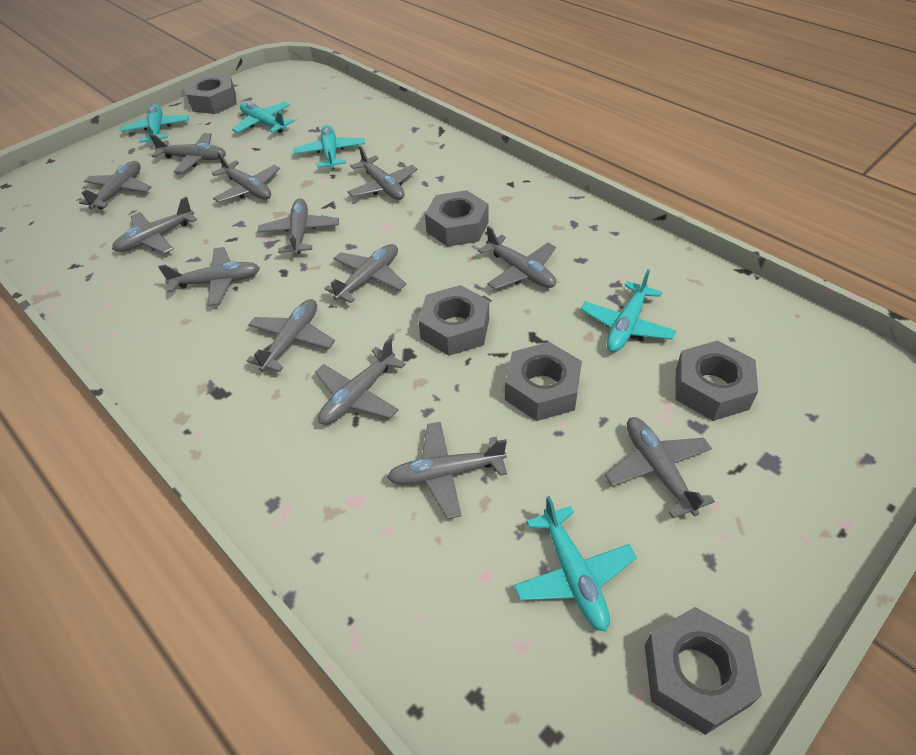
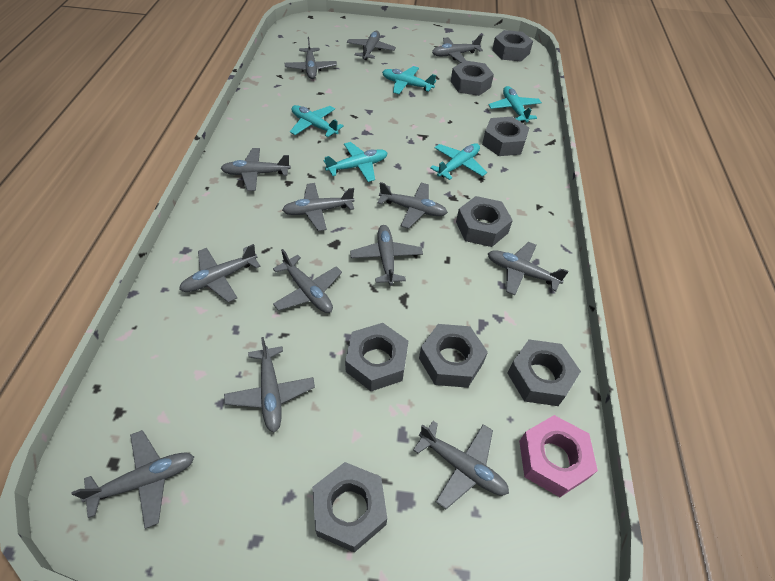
grey nut: [187,74,237,114] [418,285,489,356] [425,190,489,247] [505,342,582,421] [645,607,762,735] [675,340,758,421] = 6 -> [312,462,387,553] [345,323,408,391] [419,324,488,388] [451,60,494,96] [456,196,513,247] [482,117,529,156] [492,30,533,62] [507,339,581,406] = 8
pink nut: none = 0 -> [519,415,598,497] = 1

